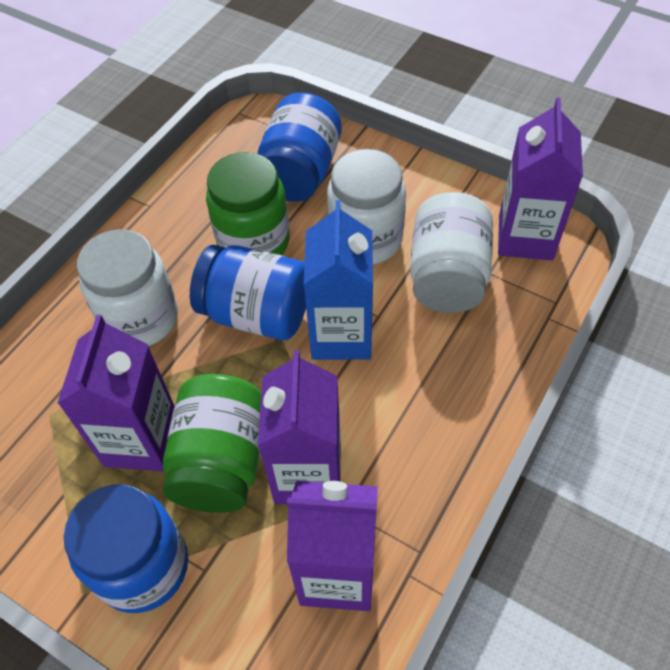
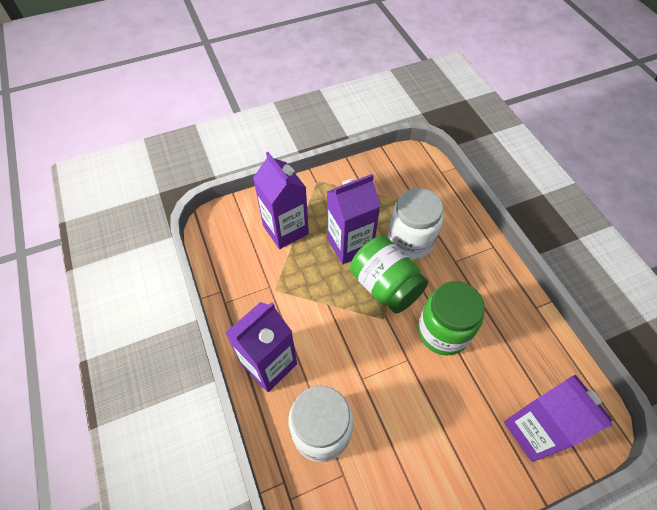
blue carton: [304,200,373,360] = 1 -> none = 0
blue jar: [64,484,188,613] [190,245,306,340] [258,93,342,202] = 3 -> none = 0
white jar: [77,229,178,346] [327,149,406,265] [410,192,493,313] = 3 -> [289,386,353,462] [388,188,443,259] = 2

